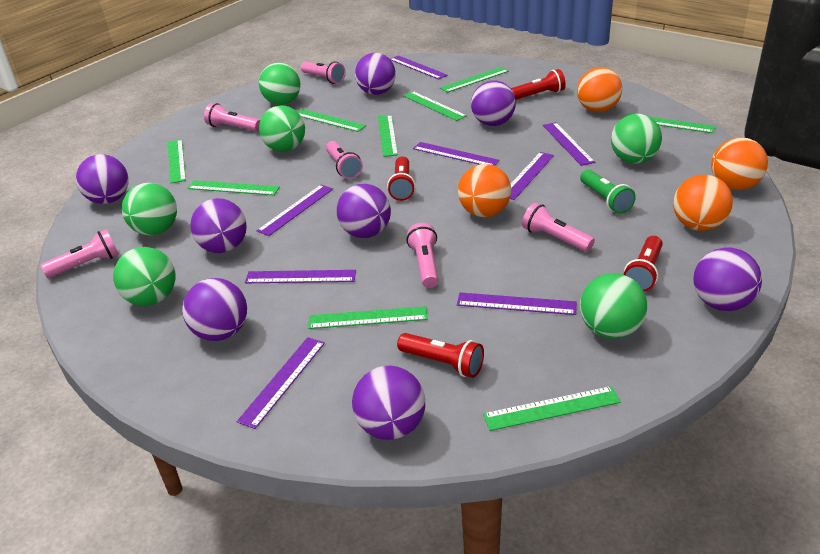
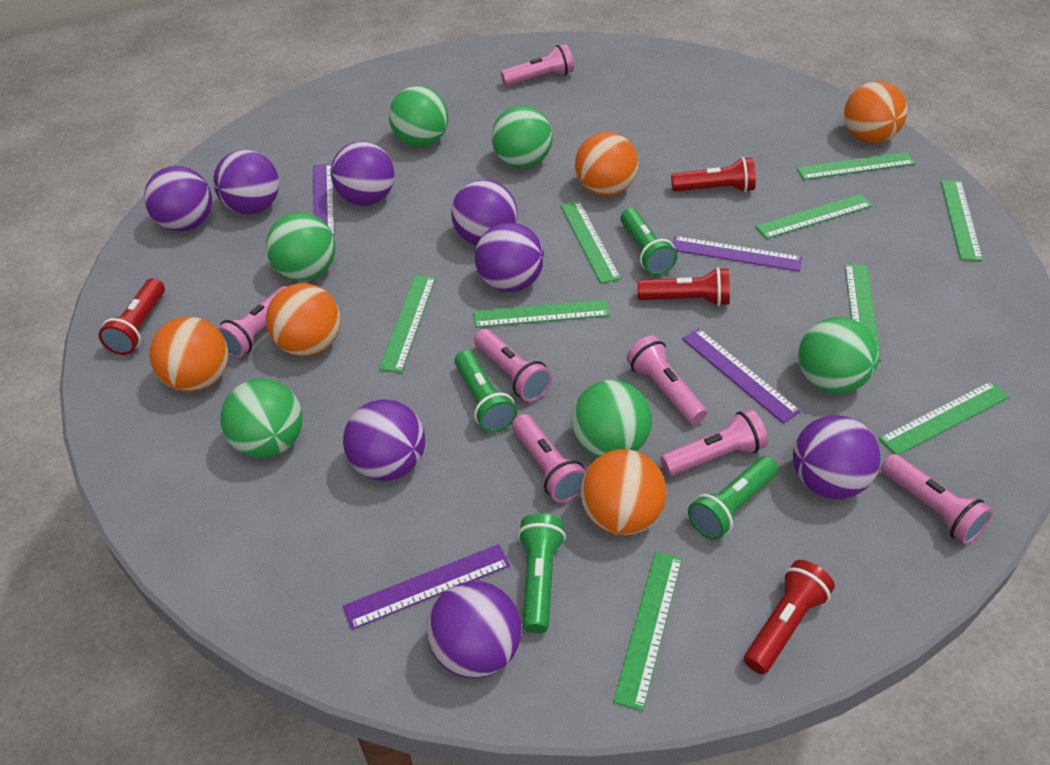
green flashlight: [580,170,636,214] = 1 -> [454,350,517,433] [518,514,566,633] [620,208,677,275] [688,456,778,540] = 4
orange ball: [458,164,511,217] [577,67,622,112] [673,175,733,231] [711,137,768,190] = 4 -> [149,317,228,392] [266,283,340,356] [575,132,638,196] [581,449,667,535] [844,81,908,143] = 5
pink flashlight: [40,229,119,278] [204,103,260,131] [301,61,346,84] [326,141,363,179] [406,223,439,288] [522,203,595,252] = 6 -> [217,286,287,358] [474,329,552,402] [501,44,574,86] [512,414,586,503] [626,335,707,424] [660,409,768,476] [881,454,993,544] = 7
purple ruler: [237,337,325,429] [245,270,356,283] [257,185,333,236] [390,55,448,79] [413,142,500,166] [457,292,577,315] [510,152,554,200] [543,122,595,166] = 8 -> [313,163,335,238] [343,544,510,630] [673,236,802,271] [682,328,801,423] = 4

